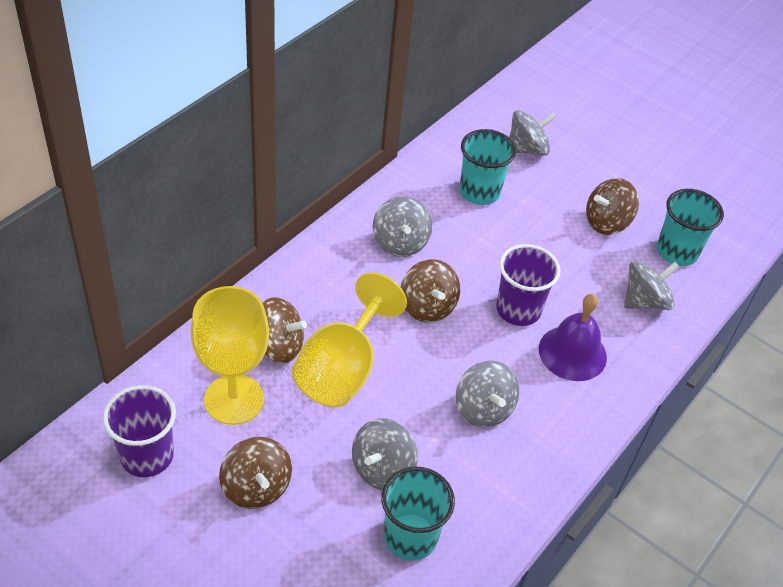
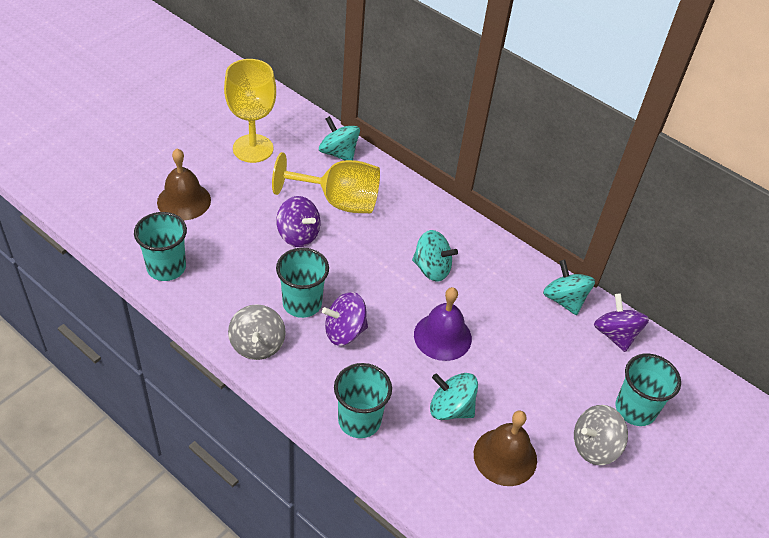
brown bell: none = 0 -> [157,148,211,220] [474,411,537,486] = 2
brown spinning top: [219,437,292,509] [263,297,307,363] [401,259,460,323] [586,178,639,235] = 4 -> none = 0
grey spinning top: [352,419,418,490] [372,196,433,257] [456,360,519,428] [509,110,556,156] [624,261,679,310] = 5 -> [228,304,286,360] [574,405,628,465] = 2
purple cup: [103,385,176,477] [496,244,561,326] = 2 -> none = 0
purple spinning top: none = 0 -> [276,196,320,247] [322,292,368,346] [594,293,649,352] = 3
turquoise cup: [381,466,455,561] [460,129,516,205] [657,189,724,266] = 3 -> [134,212,187,281] [276,248,329,318] [334,363,392,438] [616,353,681,426] = 4
turquoise spinning top: none = 0 -> [319,116,360,160] [412,230,458,282] [430,373,478,420] [543,260,595,315] = 4

